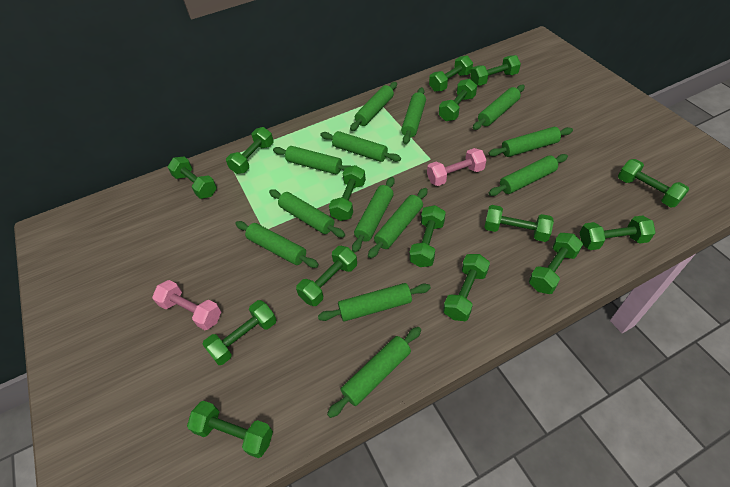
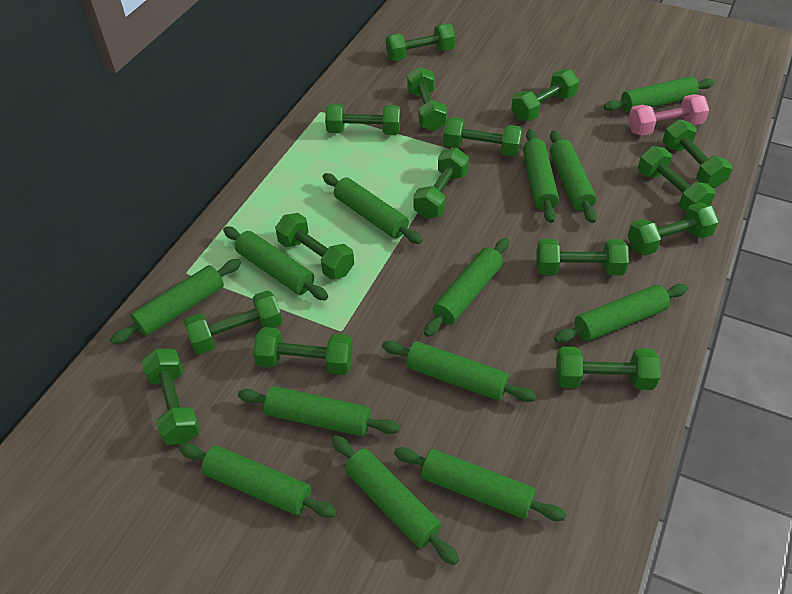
pink dumbbell: [152,280,221,330] [427,148,486,186] = 2 -> [628,94,709,136] = 1

